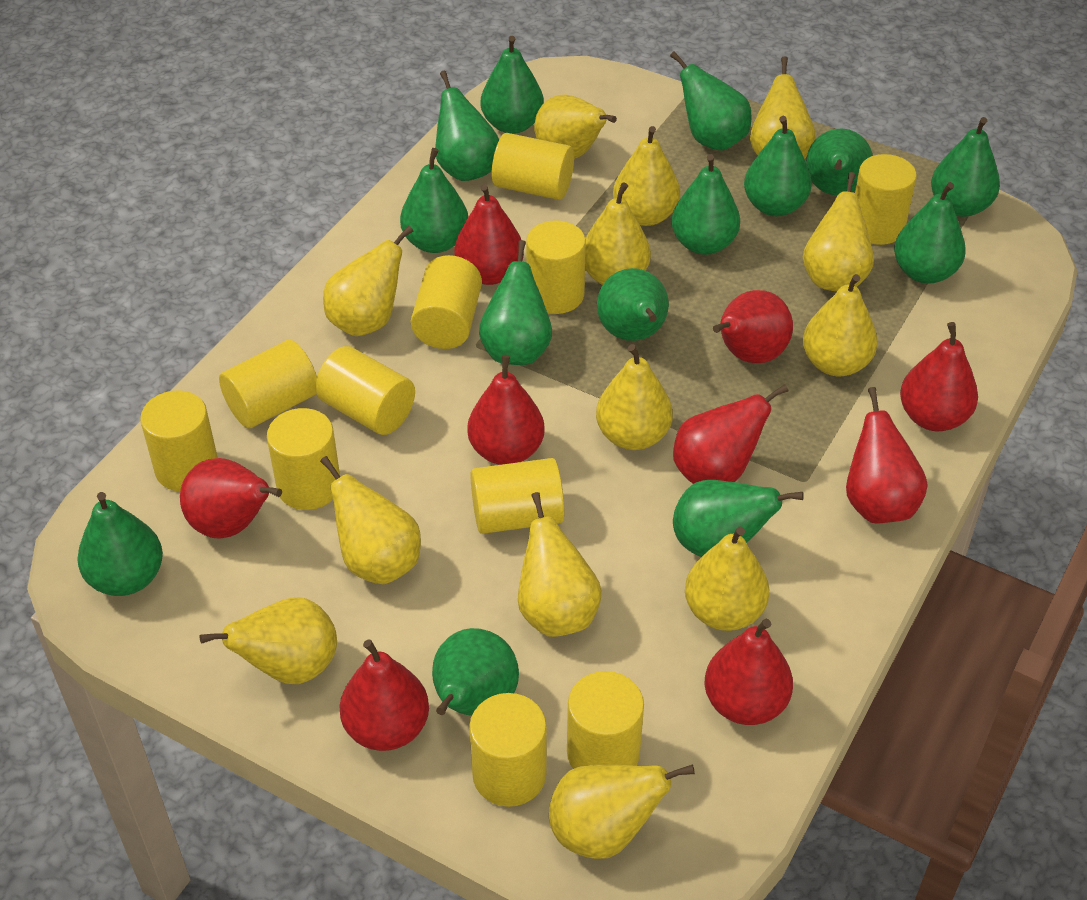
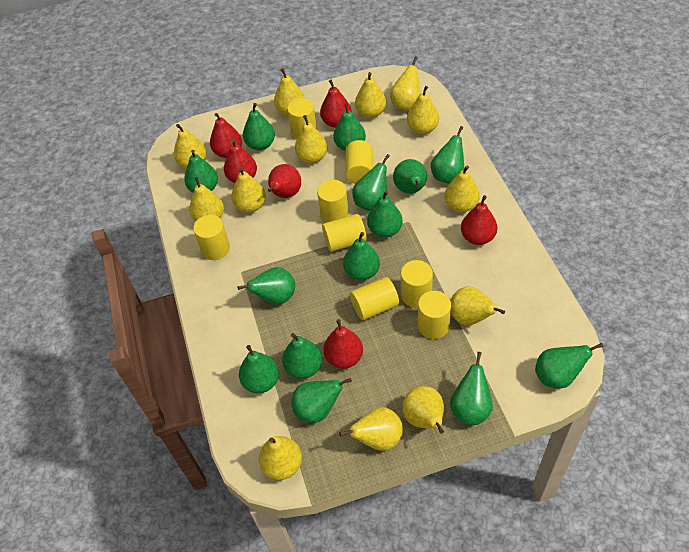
red pear: [180,458,282,539] [340,639,429,751] [454,184,524,285] [467,355,545,465] [673,384,788,484] [704,619,793,725] [713,290,793,363] [846,387,928,524] [900,322,978,431] = 9 -> [210,113,242,158] [224,139,257,183] [268,164,301,198] [320,80,352,128] [323,319,363,369] [461,195,497,245] = 6
yellow cylinder: [140,390,218,491] [219,340,317,428] [267,408,340,510] [315,346,415,435] [411,255,482,349] [469,693,547,807] [470,458,564,534] [492,133,574,200] [526,220,586,314] [567,671,644,769] [855,154,917,245] = 11 -> [193,215,230,260] [287,98,317,139] [317,180,349,223] [322,214,367,252] [346,140,373,184] [350,277,399,320] [401,260,433,308] [418,291,451,339] = 8

